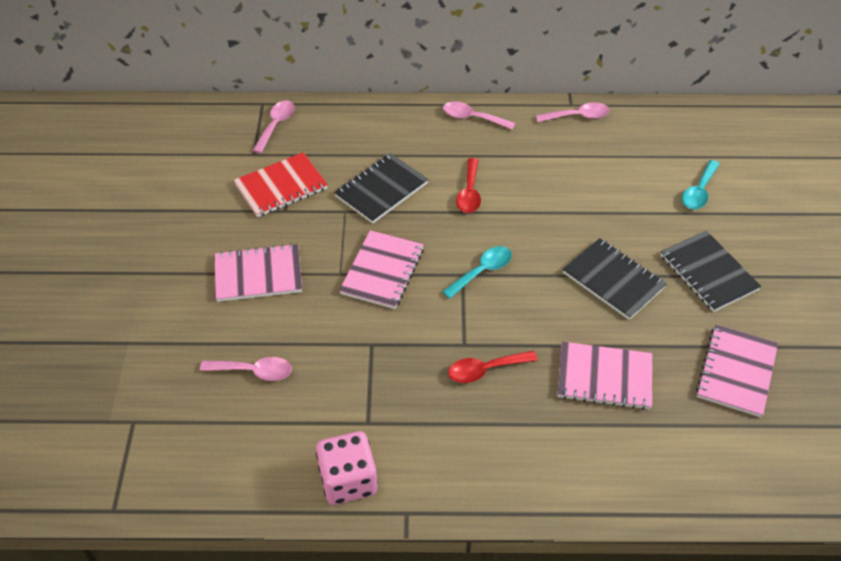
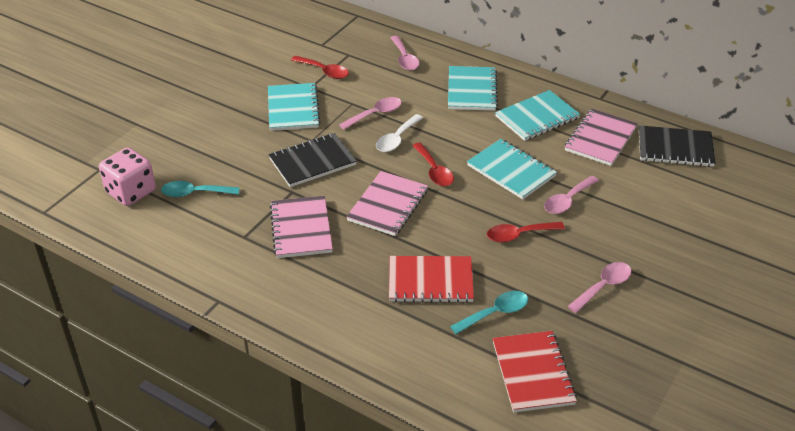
black notebook: [334,153,428,224] [563,238,667,320] [661,231,761,312] = 3 -> [269,133,357,187] [639,125,716,167] = 2
pink notebook: [215,243,302,302] [339,230,424,309] [557,342,653,410] [696,324,778,418] = 4 -> [270,196,333,258] [346,171,428,236] [565,109,638,166] = 3
red notebook: [233,152,328,217] = 1 -> [389,256,474,303] [493,331,577,412] = 2
red spoon: [448,351,538,383] [456,158,481,213] = 2 -> [291,56,349,79] [412,143,454,186] [487,222,565,243] = 3
turquoise notebook: none = 0 -> [268,83,320,131] [448,66,498,111] [467,139,557,199] [495,90,580,141] = 4
white spoon: none = 0 -> [376,114,423,152] = 1

